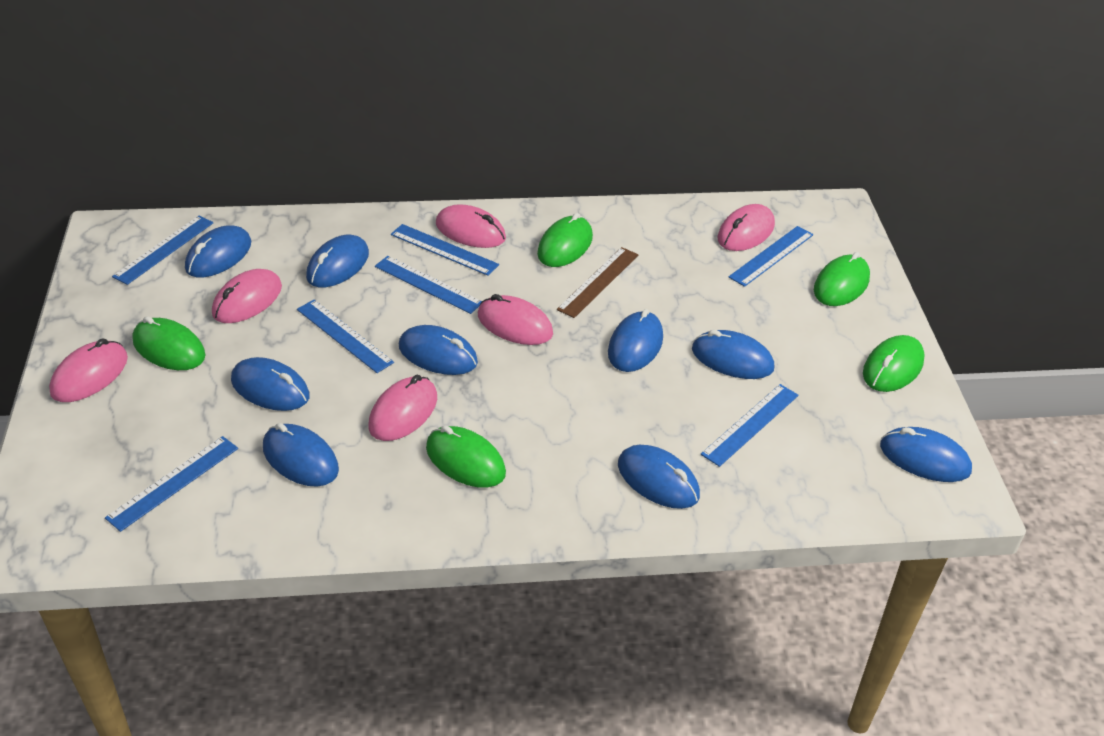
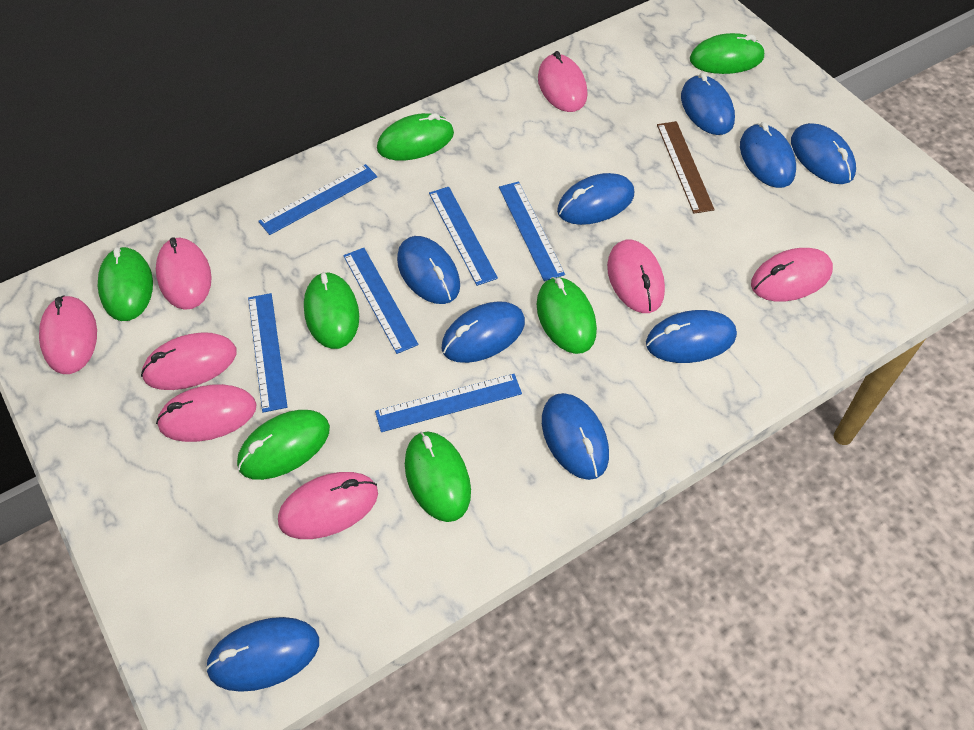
blue ruler: [105,436,238,532] [112,215,213,285] [297,300,394,373] [375,256,482,314] [391,224,499,276] [701,384,798,467] [729,226,813,287] = 7 -> [248,293,287,413] [258,164,377,235] [343,248,418,354] [375,374,522,432] [429,187,498,286] [499,181,565,281] = 6
green mouse: [132,316,205,370] [426,425,506,488] [537,213,593,267] [814,252,870,306] [863,335,925,392] = 5 -> [98,247,153,321] [237,410,330,480] [304,272,359,349] [377,113,454,161] [405,431,471,522] [537,277,597,354] [690,33,765,74] = 7
pink mouse: [49,338,128,402] [212,269,282,323] [369,375,437,441] [436,204,506,248] [478,294,553,345] [718,204,775,251] = 6 -> [39,295,97,374] [141,332,237,390] [156,237,212,310] [156,384,256,442] [278,472,378,539] [538,51,588,112] [607,240,665,313] [751,248,833,302] = 8

